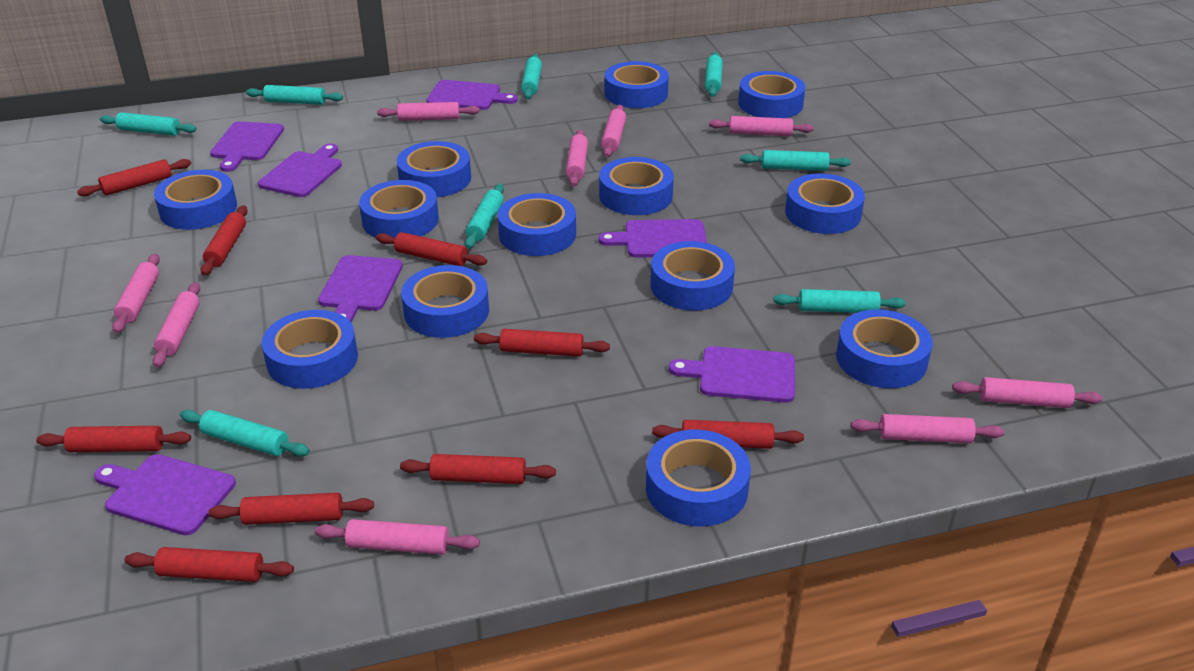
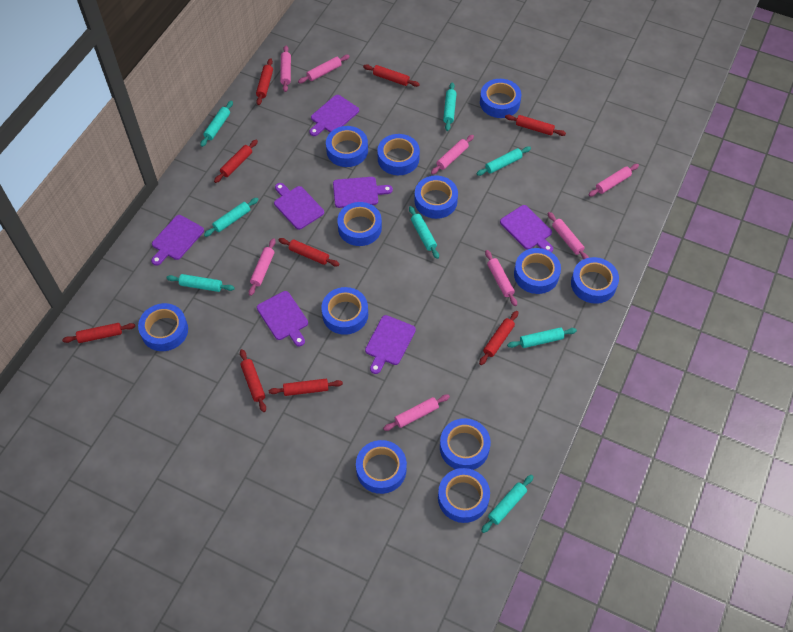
blue tape: [154,170,237,230] [262,310,358,389] [359,180,439,238] [397,141,471,197] [401,265,489,338] [498,193,576,256] [599,157,674,215] [605,61,669,108] [646,429,751,527] [651,241,735,311] [738,71,805,118] [785,173,865,234] [836,309,933,388] = 13 -> [138,303,188,351] [321,287,368,335] [326,126,368,167] [337,202,382,246] [356,440,407,494] [377,134,420,175] [414,175,458,219] [438,468,490,523] [440,418,491,470] [480,79,521,118] [514,248,561,294] [571,257,619,304] = 12
pink rolling pin: [112,254,160,333] [153,282,200,368] [315,519,480,555] [377,102,479,121] [566,129,588,187] [601,105,626,157] [709,116,814,136] [851,414,1004,443] [952,377,1103,408] = 9 -> [249,238,276,296] [280,46,291,92] [298,55,350,83] [383,394,450,431] [431,135,474,175] [485,250,517,306] [548,212,589,260] [588,164,639,197] = 8

